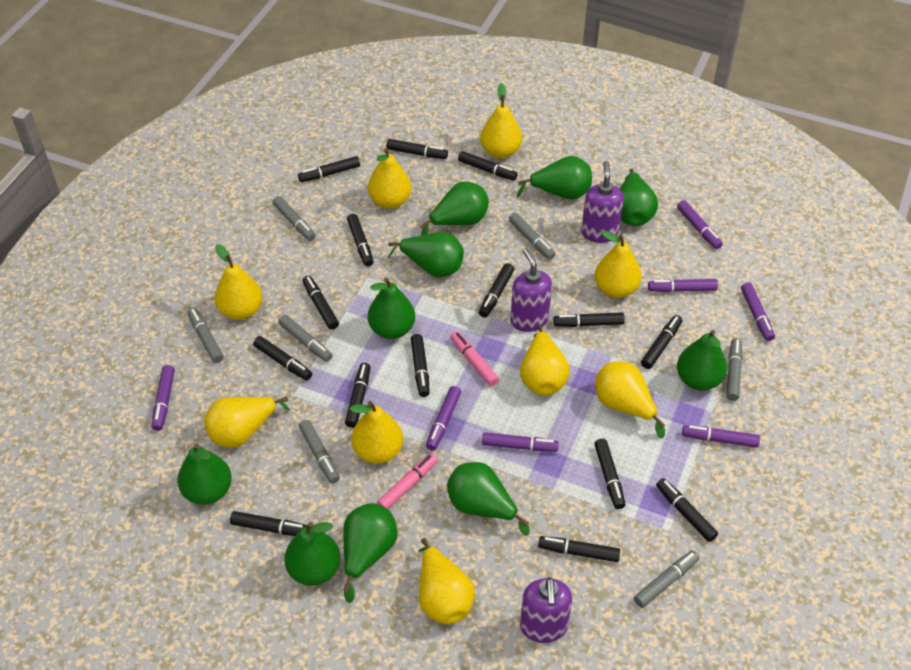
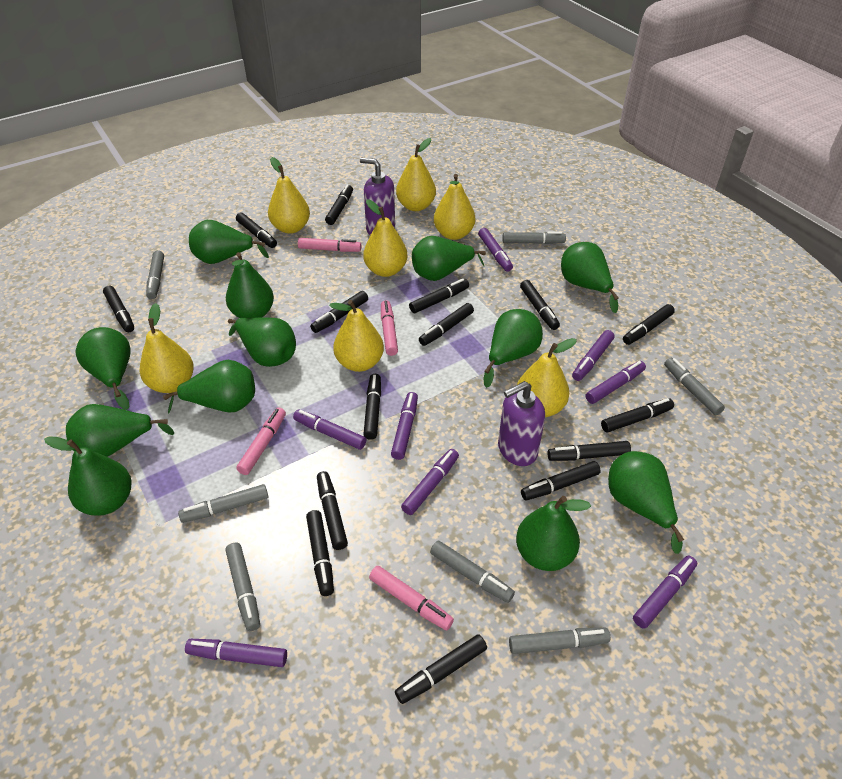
green pear: [178,443,232,505] [284,522,341,586] [344,503,397,603] [368,277,415,339] [388,232,464,278] [420,182,489,235] [447,462,530,536] [517,156,592,200] [620,168,658,226] [677,330,727,391] = 10 -> [44,436,132,516] [66,404,174,457] [76,327,131,410] [163,360,255,414] [189,220,269,264] [226,252,274,318] [228,317,296,367] [412,236,486,281] [483,309,543,388] [516,496,591,571] [561,242,619,313] [608,451,684,554] = 12
pink marker: [377,453,438,509] [450,331,499,386] = 2 -> [236,407,286,475] [298,238,361,252] [369,566,454,630] [381,300,398,356] = 4
purple marker: [152,365,175,431] [426,386,461,450] [482,432,559,452] [648,279,718,292] [677,200,723,249] [682,425,760,448] [741,283,775,341] = 7 -> [185,639,287,667] [293,409,366,450] [391,392,418,460] [401,449,459,515] [478,228,513,272] [572,330,614,381] [586,361,646,404] [633,556,697,629] = 8
purple soap dispenser: [511,248,552,332] [520,577,572,643] [581,161,624,243] = 3 -> [360,158,395,235] [498,381,545,466] = 2
yellow pear: [204,397,290,448] [215,244,262,320] [349,401,403,464] [368,148,411,209] [418,538,475,624] [480,83,522,158] [520,325,570,396] [595,231,641,298] [595,361,665,438] = 9 -> [140,303,194,393] [268,157,310,234] [329,300,384,372] [363,200,408,277] [396,138,436,211] [434,174,475,240] [517,338,577,417] = 7

